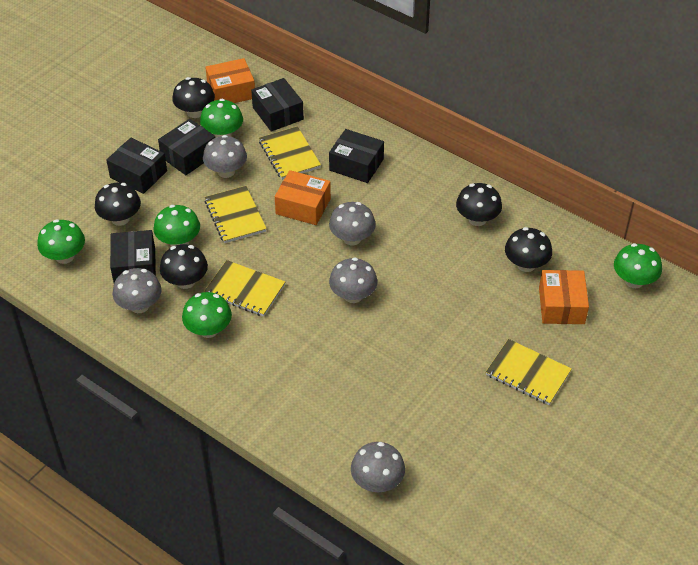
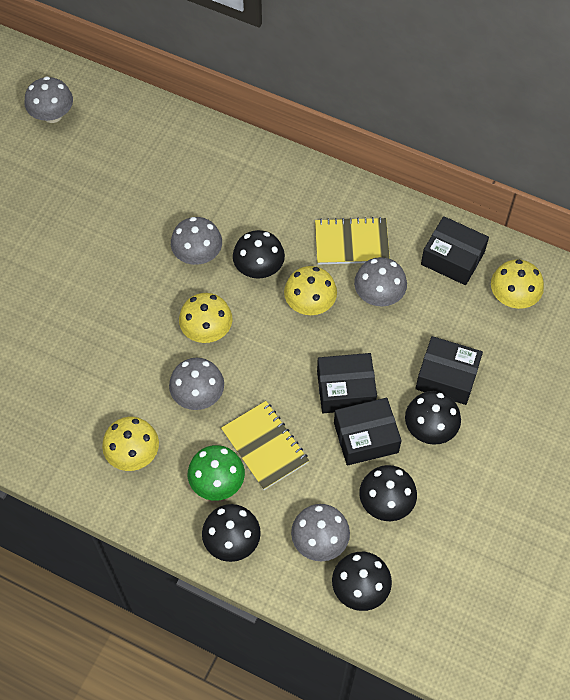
black box: [106,138,167,194] [110,230,156,283] [158,119,215,175] [251,78,304,132] [329,129,384,183] = 5 -> [317,353,377,413] [334,398,402,466] [415,336,483,405] [421,216,489,285] = 4
green mushroom: [37,219,85,264] [153,205,200,246] [182,292,232,338] [200,99,243,138] [614,243,662,288] = 5 -> [188,445,245,501] = 1
orange box: [205,58,255,103] [275,170,331,225] [539,270,589,324] = 3 -> none = 0
yellow mushroom: none = 0 -> [102,417,159,471] [179,293,233,343] [284,266,337,315] [491,259,544,309] = 4
yellow notebook: [204,260,285,317] [205,186,267,243] [259,126,321,180] [486,339,572,405] = 4 -> [221,401,309,490] [315,217,390,265] = 2

